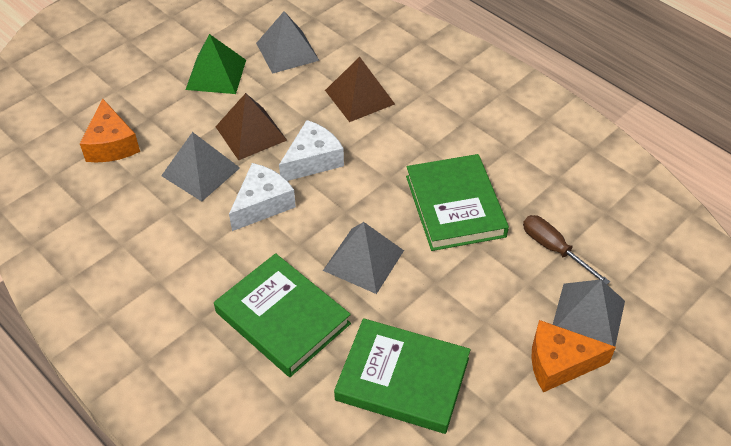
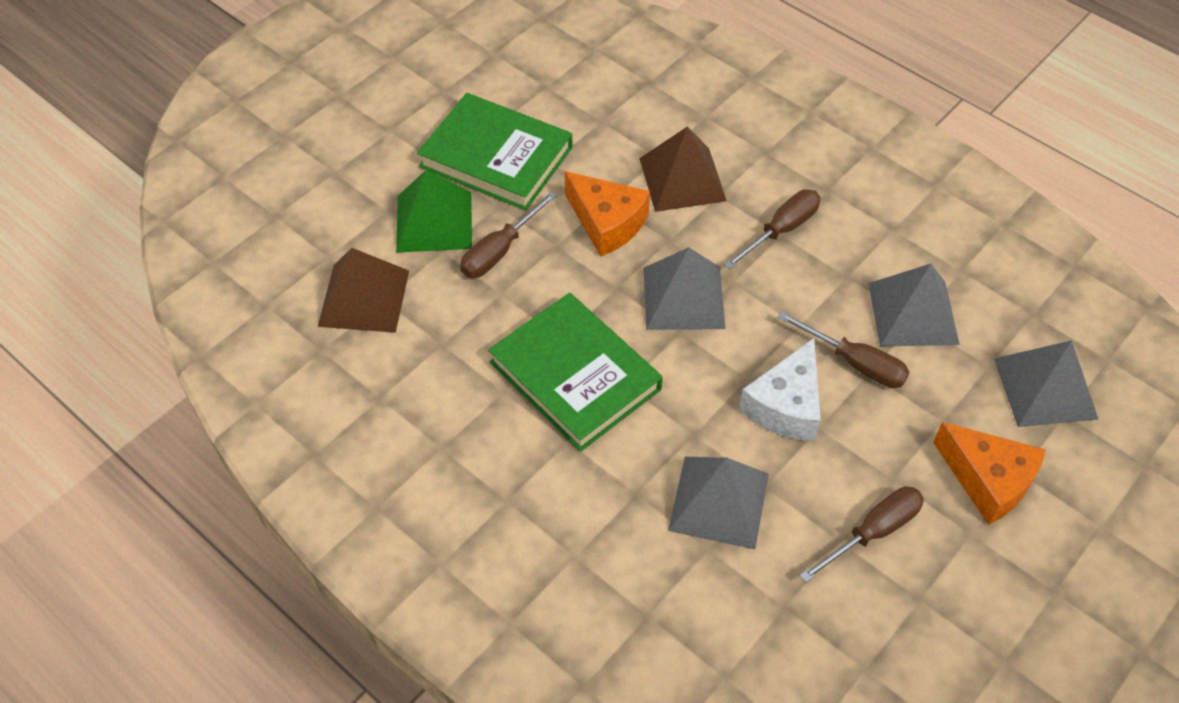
brown screwdriver: [523,215,610,284] = 1 -> [460,191,557,278] [724,189,821,269] [777,311,909,388] [799,486,924,582] = 4
green book: [214,253,351,377] [334,318,471,434] [406,154,509,251] = 3 -> [417,93,572,210] [488,293,663,452] = 2
white cheese: [229,163,296,231] [279,120,344,181] = 2 -> [739,338,821,441] = 1

